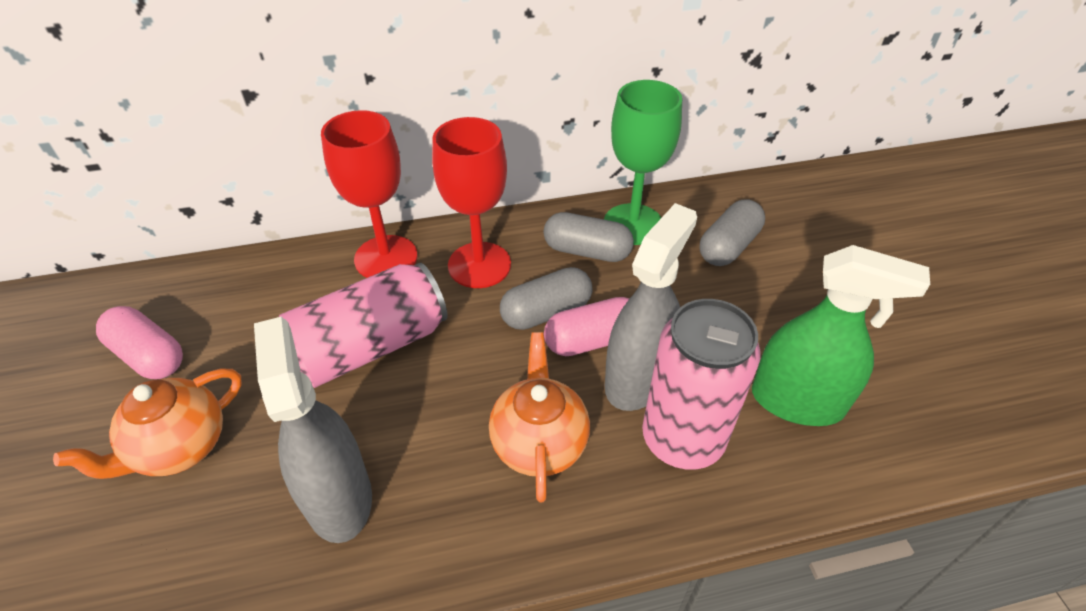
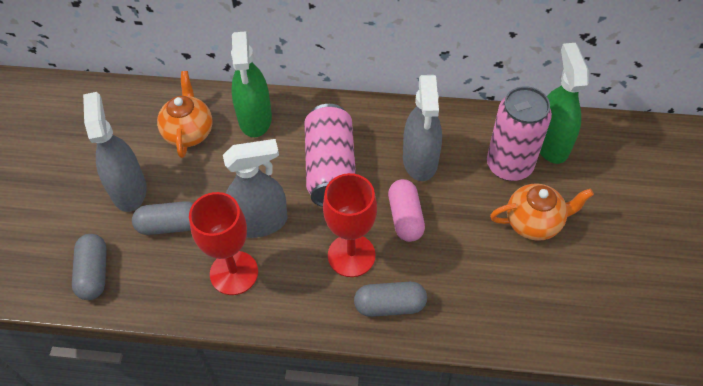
green goblet: [604,80,682,245] = 1 -> none = 0
green spray bottle: [752,245,930,426] = 1 -> [231,31,272,137] [540,43,589,164] = 2
grey spray bottle: [254,317,372,543] [605,203,697,411] = 2 -> [83,92,147,212] [223,139,288,238] [403,75,442,181] = 3
pink capsule: [96,306,183,379] [544,297,630,356] = 2 -> [388,179,425,242] = 1

